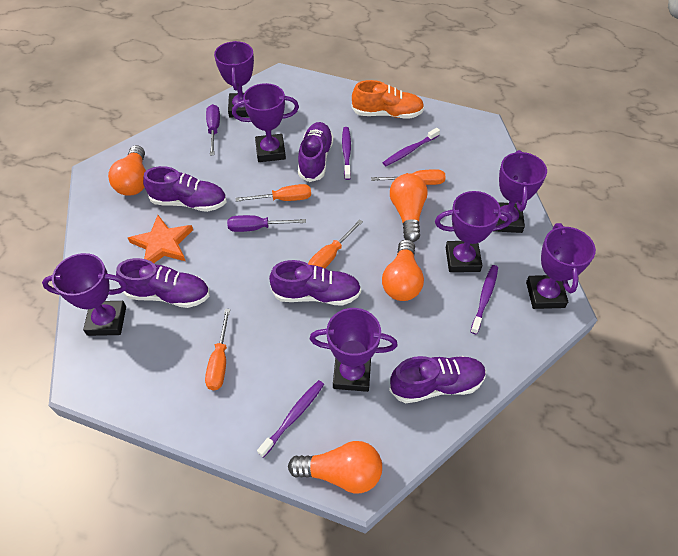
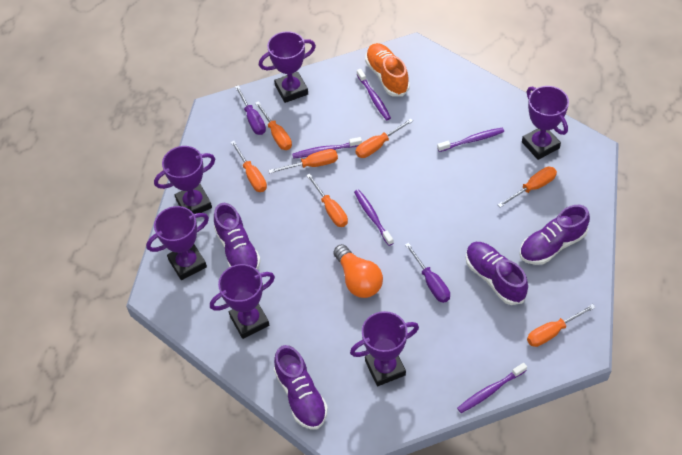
orange light bulb: [108,145,146,196] [288,441,382,494] [382,239,424,301] [390,173,428,242] = 4 -> [334,244,383,298] = 1
orange screwdriver: [205,309,230,390] [236,184,311,202] [308,219,363,268] [371,169,445,185] = 4 -> [231,141,267,192] [255,101,292,150] [268,149,338,174] [306,174,348,227] [356,118,413,158] [497,167,557,208] [527,304,596,347] = 7
orange star: [128,215,193,263] = 1 -> none = 0
purple shoe: [116,258,210,308] [143,166,227,212] [269,260,361,306] [298,122,334,182] [389,356,486,403] = 5 -> [214,203,261,270] [274,345,328,430] [466,242,528,305] [519,205,590,265] = 4
purple toothbrush: [257,380,324,458] [342,127,351,180] [383,128,440,166] [470,265,498,334] = 4 -> [292,137,362,159] [354,189,393,246] [357,69,391,120] [437,128,504,152] [457,363,527,413] = 5
purple trophy: [42,253,127,336] [214,41,254,117] [232,83,299,162] [310,308,398,392] [435,191,512,272] [495,150,547,233] [526,223,596,309] = 7 -> [146,206,209,280] [154,146,215,214] [210,264,275,339] [259,31,316,103] [350,311,419,386] [522,86,569,160] = 6

